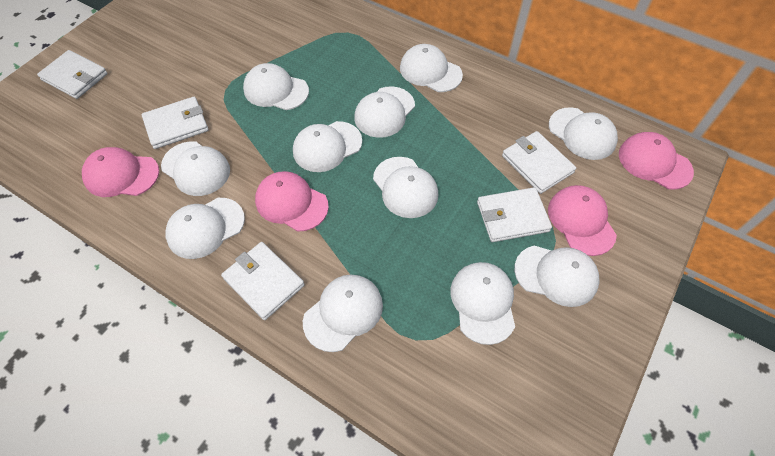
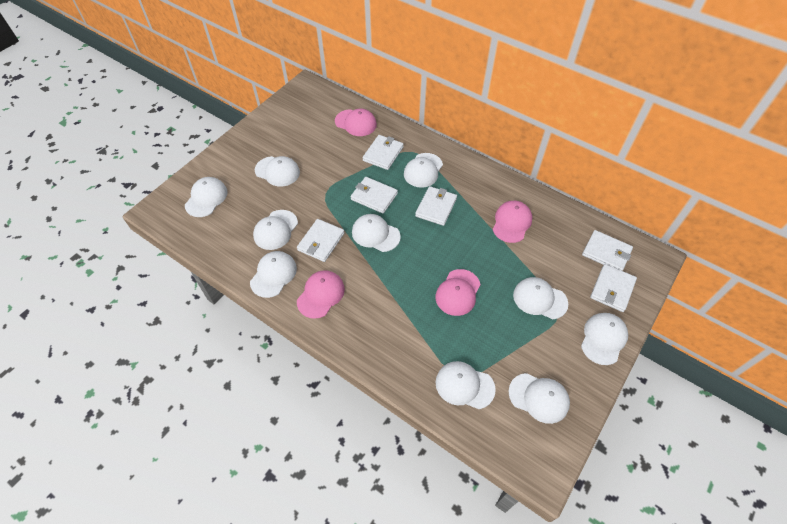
white cap: [161,141,230,196] [165,198,245,259] [243,63,309,110] [293,121,362,172] [303,275,383,352] [354,86,415,138] [373,157,438,218] [400,44,463,92] [450,262,515,345] [514,246,600,307] [549,107,618,160] = 11 -> [185,177,228,217] [250,251,297,298] [253,210,298,250] [255,156,300,187] [352,214,401,252] [404,153,443,188] [436,361,496,409] [509,373,570,424] [513,277,568,319] [581,313,628,365] = 10
white wallet: [37,50,108,99] [142,97,209,149] [221,242,305,320] [477,187,552,242] [502,131,576,194] = 5 -> [297,219,345,262] [351,177,398,214] [363,135,404,170] [415,186,457,226] [582,230,633,271] [590,264,637,312] = 6

